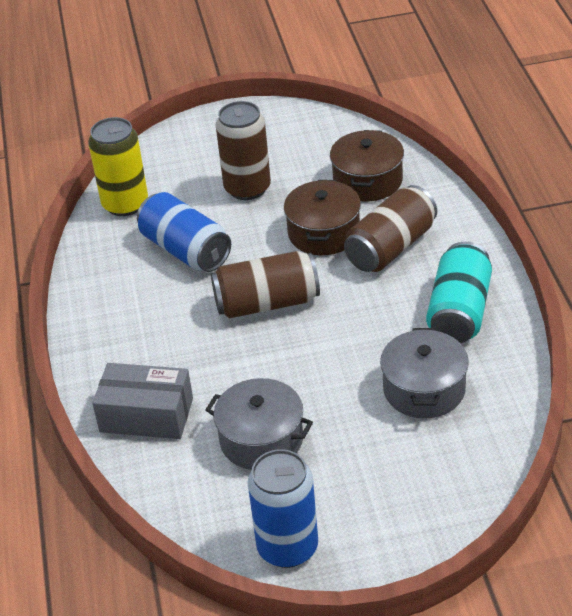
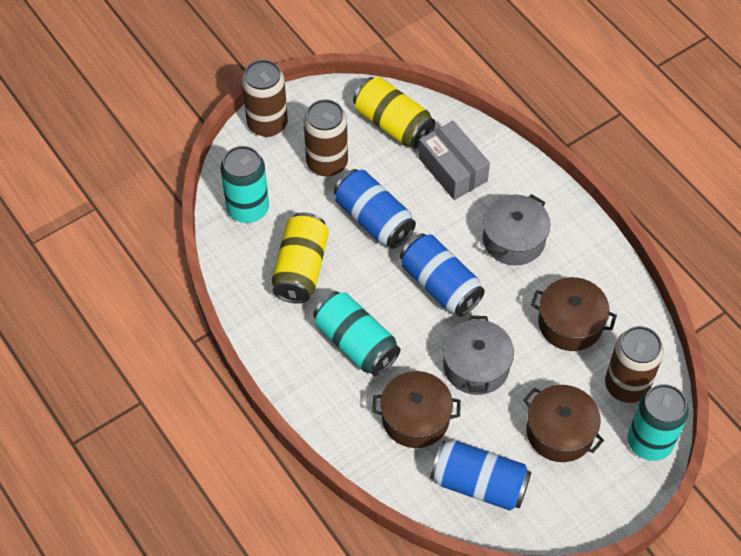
blue can: [137,192,231,272] [248,449,318,568] = 2 -> [334,169,416,249] [400,233,485,317] [430,440,531,511] = 3
brown pot: [284,180,361,255] [330,130,404,201] = 2 -> [372,371,461,448] [523,385,604,462] [531,277,617,351] = 3
turquoise can: [426,242,492,343] = 1 -> [220,146,269,223] [313,291,400,376] [628,384,689,461] = 3
yellow can: [88,117,148,216] = 1 -> [272,212,329,304] [353,77,435,149] = 2

